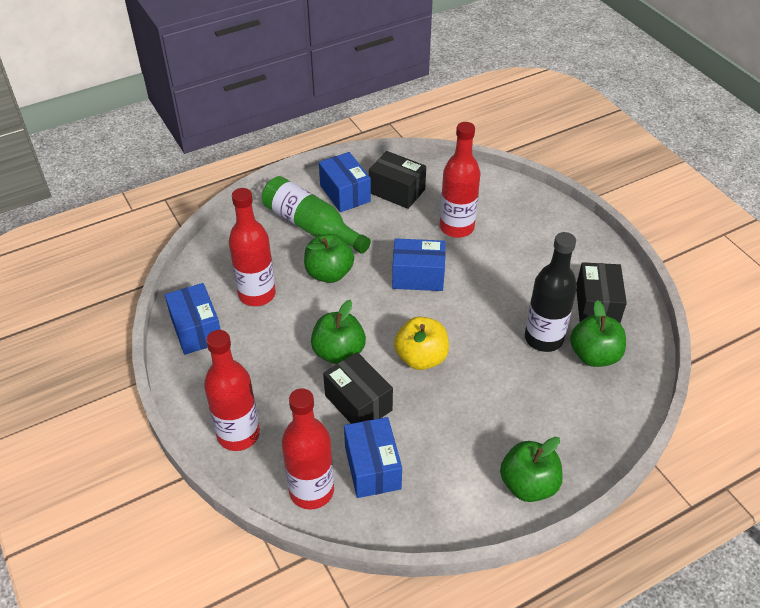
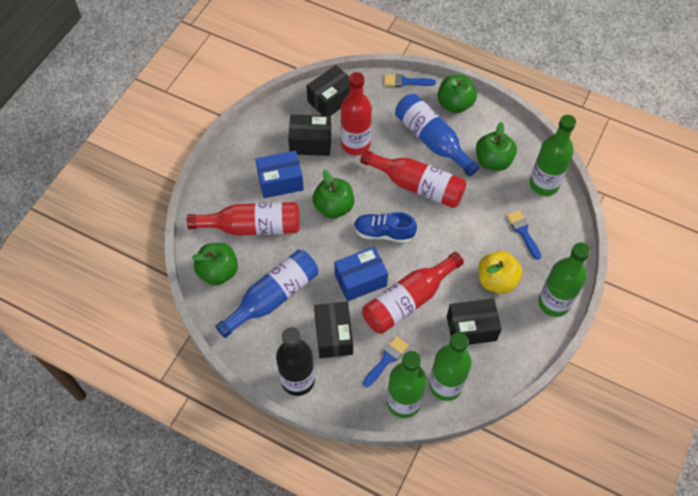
black box: [323,352,393,424] [369,151,426,209] [577,262,627,323] = 3 -> [288,114,331,156] [307,65,350,116] [314,302,353,358] [447,299,502,345] = 4
blue bottle: none = 0 -> [216,250,318,338] [395,94,479,176] = 2
blue box: [165,283,221,355] [319,152,371,212] [344,417,402,498] [392,238,446,291] = 4 -> [255,150,304,198] [334,247,388,301] = 2
blue brush: none = 0 -> [363,336,409,387] [384,74,436,87] [506,210,541,260] = 3
blue shoe: none = 0 -> [354,212,417,243] = 1
green bottle: [262,176,371,254] = 1 -> [387,351,427,418] [429,332,472,401] [530,115,576,196] [538,242,590,317] = 4

